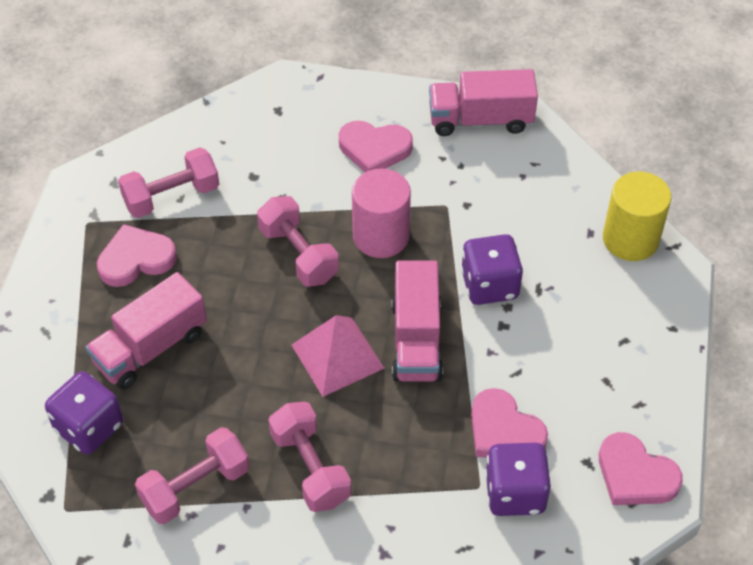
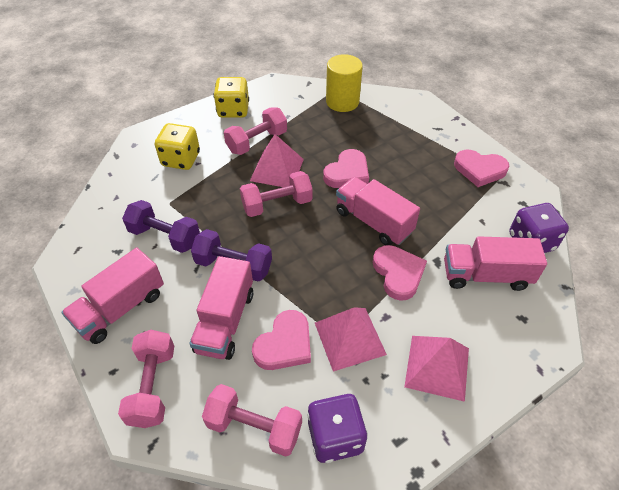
pink cylinder: [352,169,411,258] = 1 -> none = 0
pink pyramid: [292,315,385,397] = 1 -> [250,134,304,187] [315,307,387,372] [404,336,469,402] = 3
pink truck: [86,272,207,389] [391,261,443,381] [429,69,538,136] = 3 -> [61,248,164,344] [189,256,253,360] [336,177,420,245] [444,236,547,291] = 4
purple dice: [45,371,123,455] [461,234,523,305] [485,443,551,516] = 3 -> [307,394,368,463] [509,203,569,253] = 2
purple dumbbell: none = 0 -> [122,200,200,253] [191,229,272,282] = 2
yellow dice: none = 0 -> [155,123,200,170] [213,77,249,118] = 2

